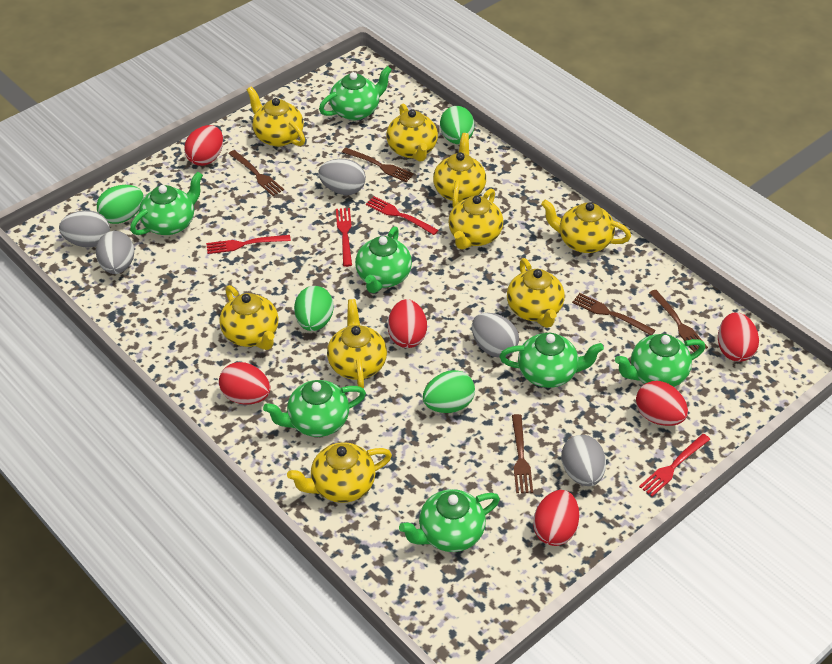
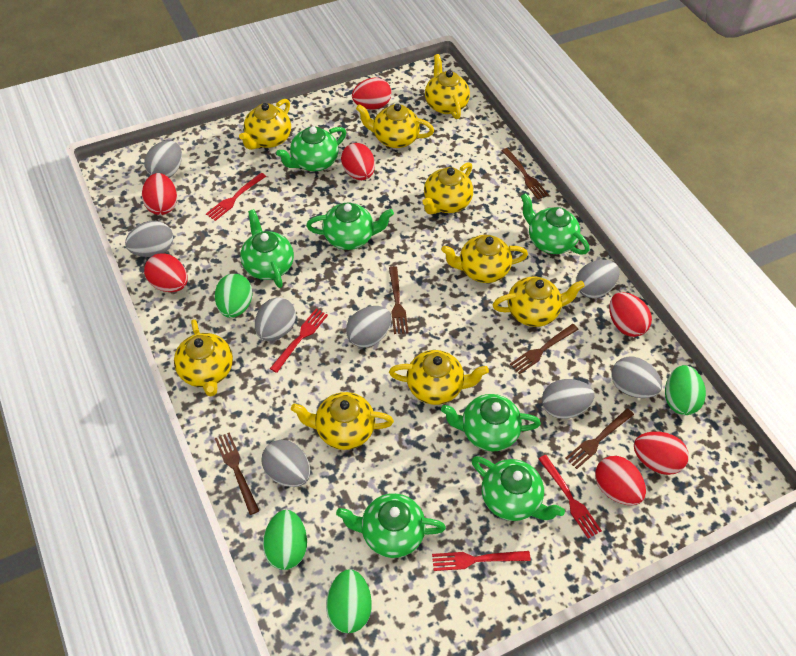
grey egg: [59,210,110,248] [96,231,134,274] [318,159,366,195] [472,313,519,358] [561,435,606,486] = 5 -> [125,221,173,257] [144,141,182,178] [255,297,296,341] [261,440,310,487] [346,306,392,348] [542,379,594,419] [576,260,619,298] [611,357,662,398] = 8
red egg: [184,125,223,166] [219,362,270,405] [388,299,427,348] [533,490,579,546] [636,381,688,426] [718,312,759,362] = 6 -> [142,173,177,215] [144,253,188,292] [341,143,375,180] [352,78,391,109] [595,456,646,505] [609,292,652,337] [634,431,689,475] = 7

